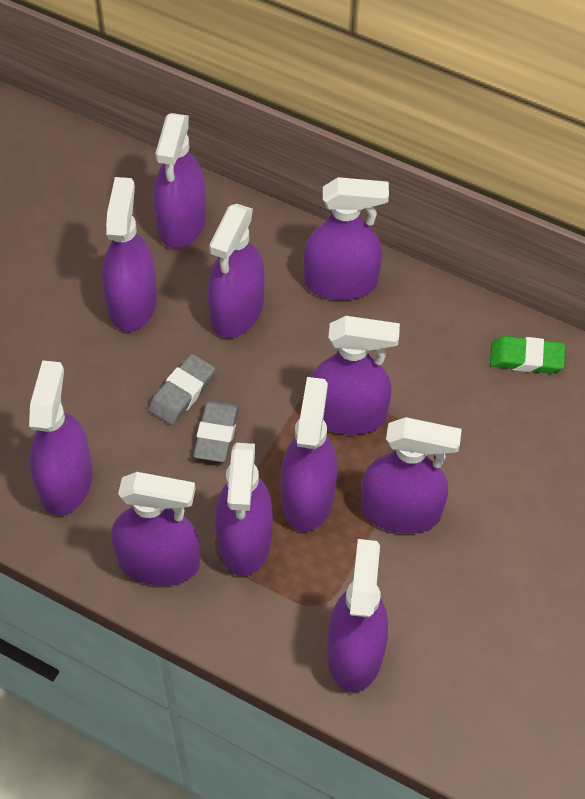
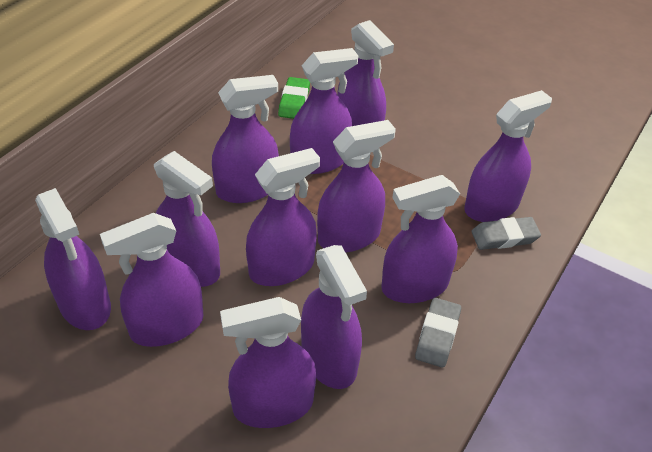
purple spray bottle: [29,360,93,516] [102,177,157,331] [111,472,200,586] [154,113,206,249] [208,204,265,338] [215,443,273,576] [280,377,337,531] [303,177,389,300] [311,316,400,435] [327,539,388,692] [361,417,462,533] = 11 -> [35,188,111,330] [100,213,203,347] [154,151,220,287] [212,75,279,203] [220,297,316,428] [246,148,320,286] [290,48,358,174] [301,245,367,389] [317,120,396,252] [337,20,394,126] [381,175,460,303] [464,90,552,222] = 12

